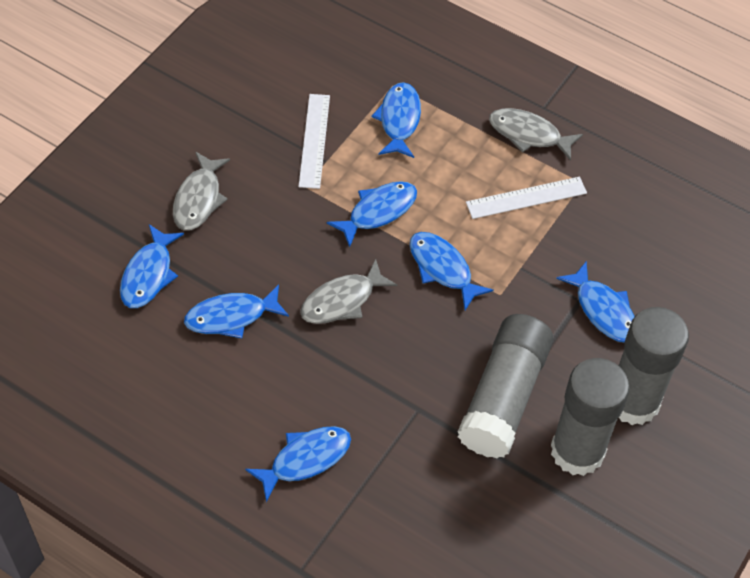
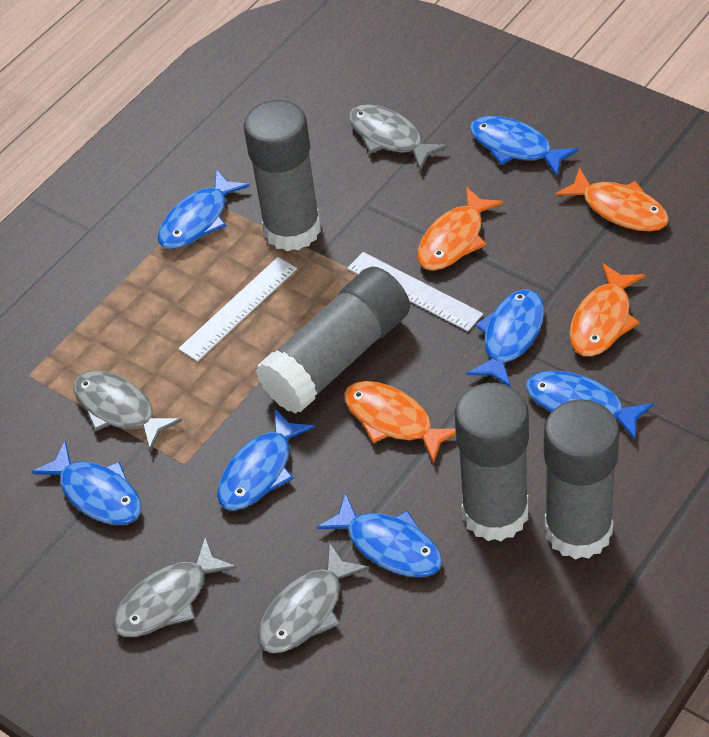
grey fish: [173,152,230,231] [300,259,397,324] [489,108,583,161] = 3 -> [74,370,182,451] [113,536,237,637] [258,543,369,653] [349,104,448,170] = 4
grey glue stick: [457,314,553,458] [551,358,630,476] [619,307,689,425] = 3 -> [244,100,321,251] [256,266,410,414] [455,383,529,541] [544,399,620,560] = 4
orange fish: none = 0 -> [344,381,456,463] [417,187,504,270] [556,168,669,231] [569,263,645,356] = 4

